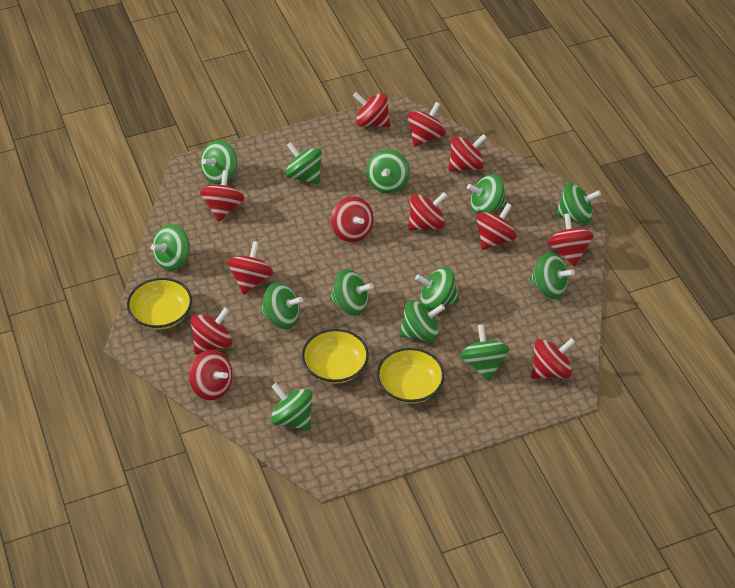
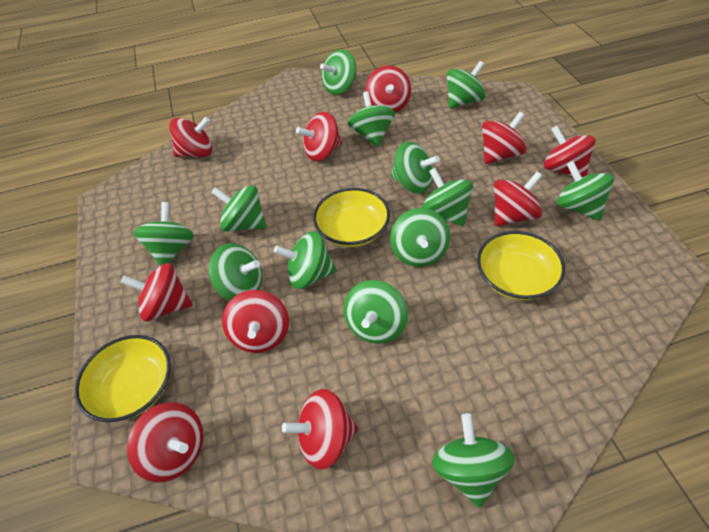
red spinning top: [188,350,233,400] [191,308,232,355] [200,170,245,222] [227,241,273,295] [331,197,374,242] [353,92,390,127] [408,102,446,147] [408,192,448,231] [448,134,487,172] [476,203,517,250] [531,338,575,379] [548,213,594,266] = 12 -> [120,263,193,321] [127,402,203,482] [169,117,212,157] [222,290,289,353] [282,389,358,469] [296,112,343,161] [366,66,411,113] [482,112,526,164] [494,172,542,226] [544,126,596,177] = 10

